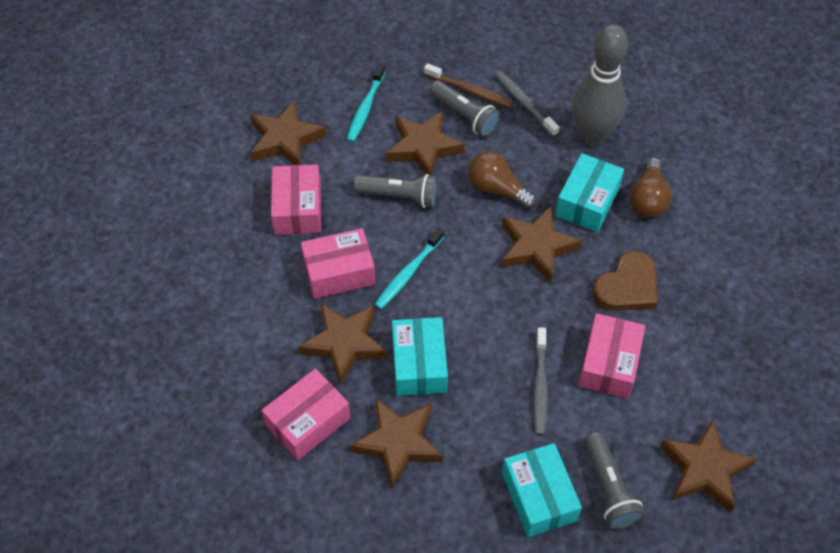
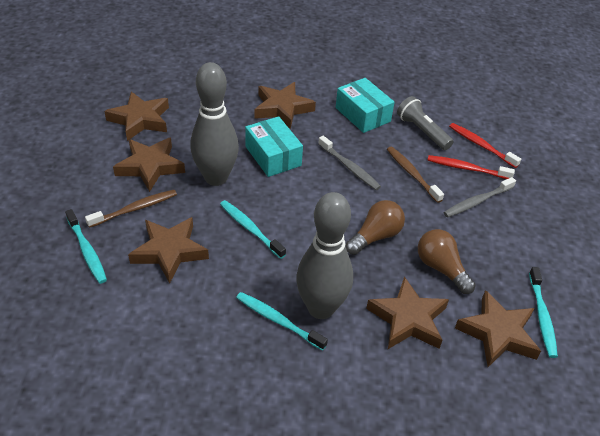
brown heart: [593,251,658,311] = 1 -> none = 0
brown toothbrush: [424,63,513,108] = 1 -> [85,190,177,228] [387,147,444,203] = 2
grey bowling pin: [572,24,628,146] = 1 -> [190,62,239,186] [296,192,353,319] = 2
grey flashlight: [353,174,438,208] [429,81,501,137] [584,432,645,530] = 3 -> [397,96,454,150] = 1
pink box: [261,368,351,461] [271,164,321,235] [301,228,376,299] [579,313,645,399] = 4 -> none = 0
red toothbrush: none = 0 -> [427,155,515,179] [449,123,521,168] = 2
turquoise box: [392,317,448,396] [502,443,582,537] [555,153,624,232] = 3 -> [245,116,303,177] [336,78,395,133] = 2
turquoise toothbrush: [346,64,386,142] [374,227,445,309] = 2 -> [65,209,107,284] [220,200,286,259] [236,292,328,351] [529,267,558,358] = 4

